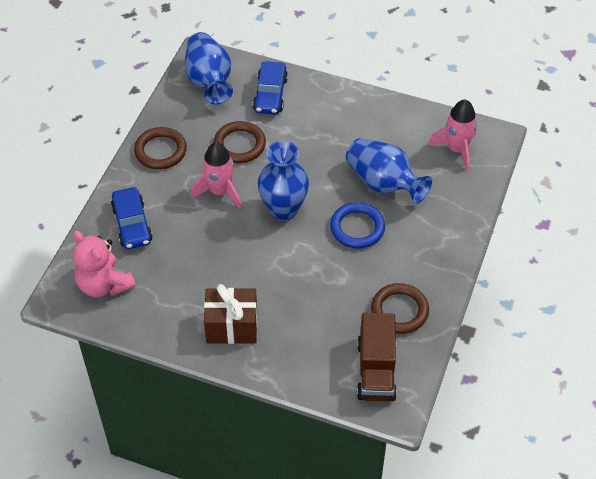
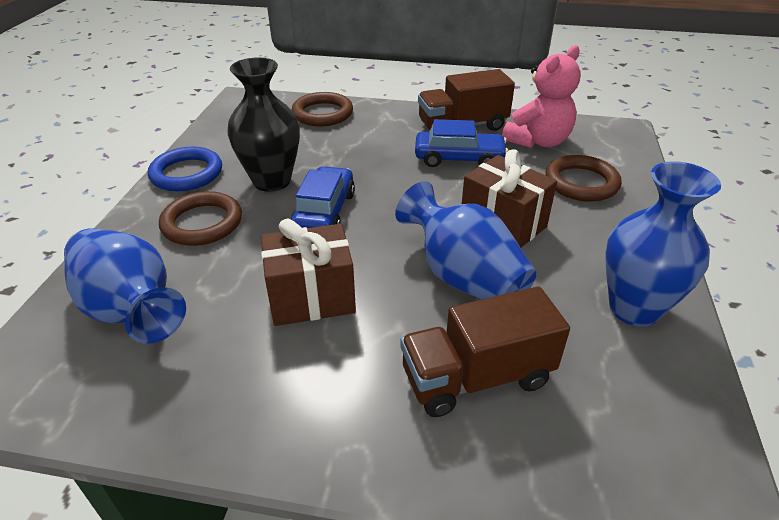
black vase: none = 0 -> [227,57,300,192] = 1
brown gift: [204,284,257,344] = 1 -> [261,219,356,326] [462,149,557,248] = 2
brown truck: [357,313,397,401] = 1 -> [400,286,570,417] [418,69,515,131] = 2
pink rocket: [191,142,241,209] [428,99,477,171] = 2 -> none = 0

